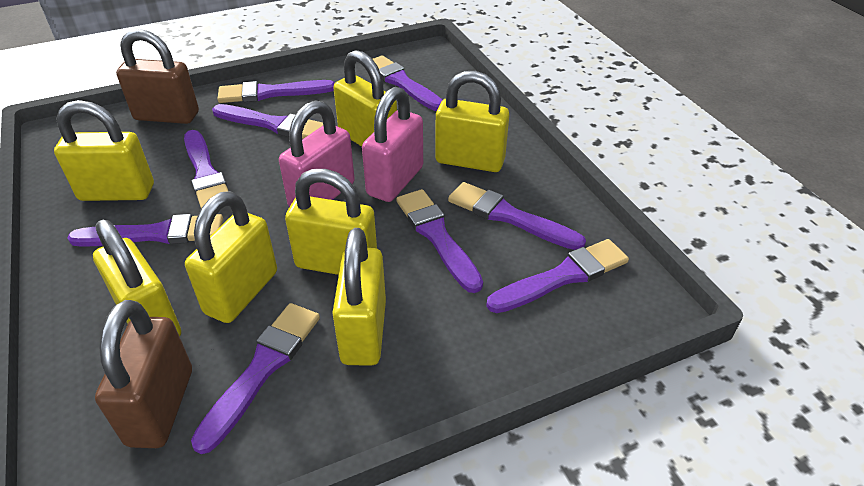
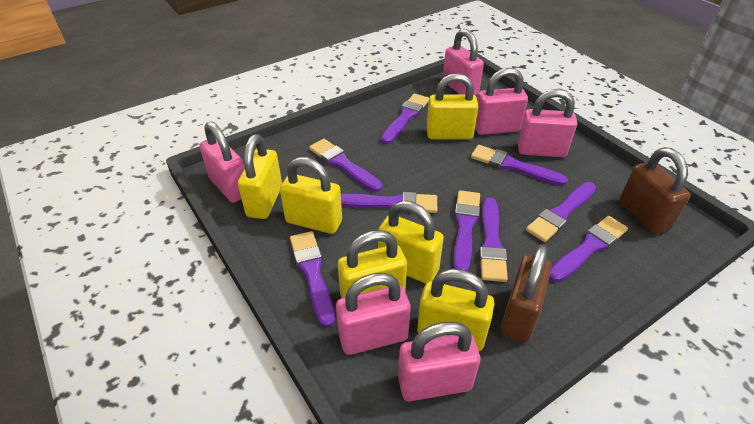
pink padlock: [279,100,355,207] [362,87,423,202] = 2 -> [199,121,245,203] [336,273,411,355] [398,321,480,401] [443,29,484,96] [475,68,528,135] [518,89,577,158] = 6
yellow padlock: [54,100,154,201] [93,220,181,337] [185,191,277,323] [285,169,377,275] [332,228,386,366] [333,50,397,147] [435,71,509,172] = 7 -> [238,134,282,219] [280,157,342,234] [338,230,407,298] [378,201,444,284] [417,269,495,351] [427,73,479,139] = 6

